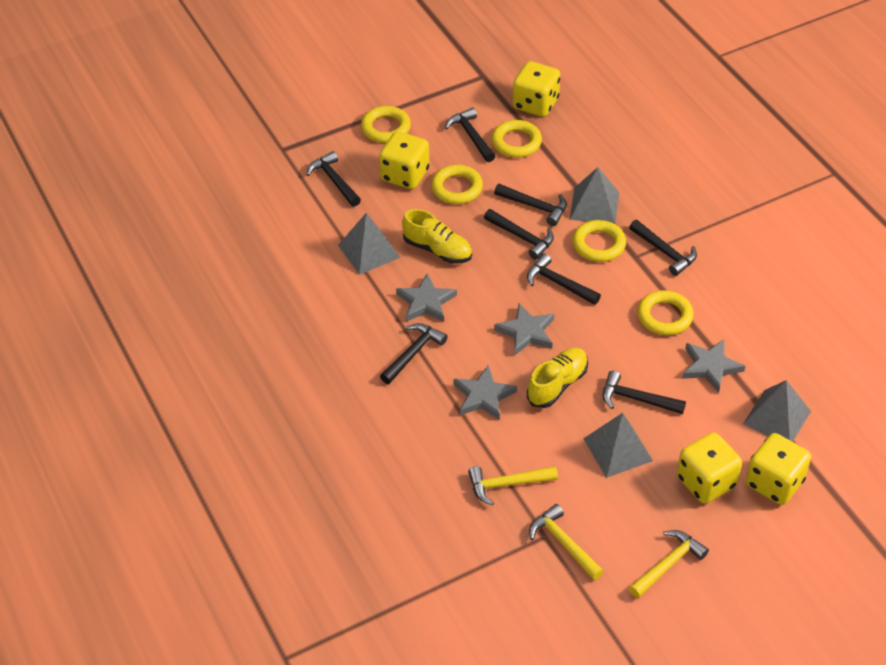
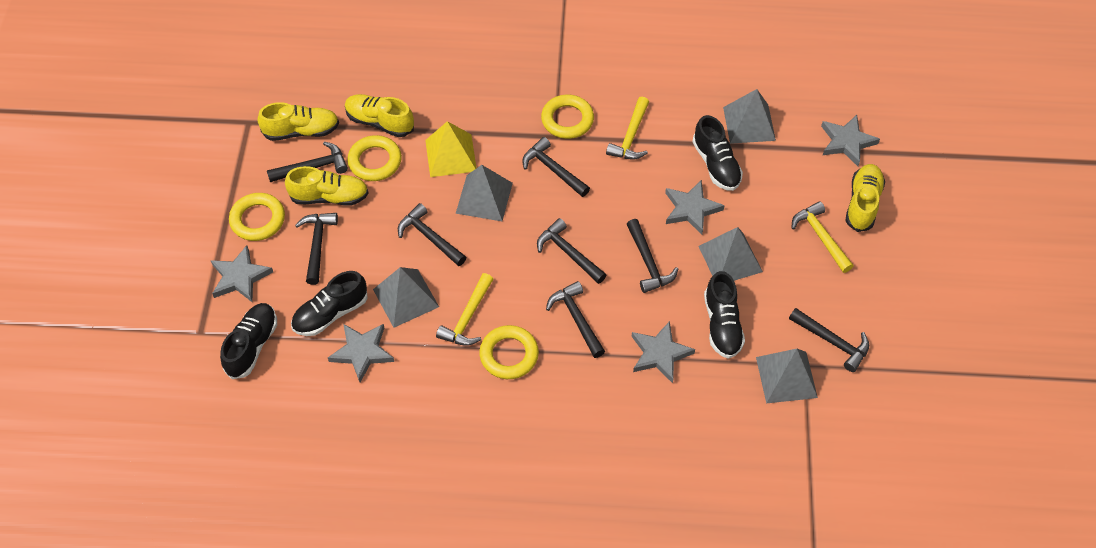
black shoe: none = 0 -> [220,303,277,379] [291,271,368,336] [692,115,743,191] [704,271,745,359] = 4
grey pyramid: [338,213,401,275] [570,167,619,224] [584,413,653,478] [743,380,811,442] = 4 -> [373,267,439,328] [456,165,513,221] [698,227,763,281] [723,89,776,144] [756,349,818,403] = 5
grey star: [396,273,457,322] [453,365,517,420] [494,303,554,355] [682,339,745,393] = 4 -> [210,245,273,303] [328,324,394,382] [631,321,695,383] [665,180,725,235] [821,115,880,166] = 5
yellow dice: [379,131,429,189] [513,61,560,117] [677,432,742,504] [746,433,811,505] = 4 -> none = 0
yellow pyramid: none = 0 -> [425,121,476,177] = 1
yellow ring: [361,106,411,143] [431,165,483,204] [491,120,542,158] [572,220,626,262] [637,290,694,335] = 5 -> [229,193,285,241] [347,135,402,181] [479,325,539,379] [541,95,594,139] = 4
yellow shoe: [402,209,472,264] [527,348,588,408] = 2 -> [258,102,339,141] [285,166,369,206] [345,94,414,137] [845,164,885,232] = 4

